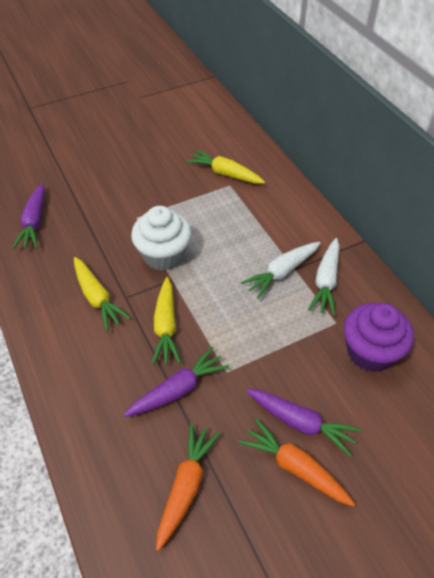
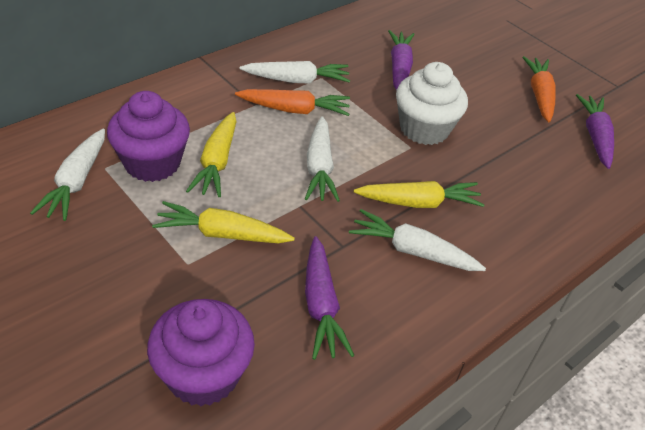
purple cupcake: [344,303,414,372] = 1 -> [107,91,190,182] [147,299,255,406] = 2
white carrot: [241,242,320,299] [308,238,340,316] = 2 -> [30,129,105,221] [240,61,350,84] [305,116,340,202] [349,209,486,271] = 4

